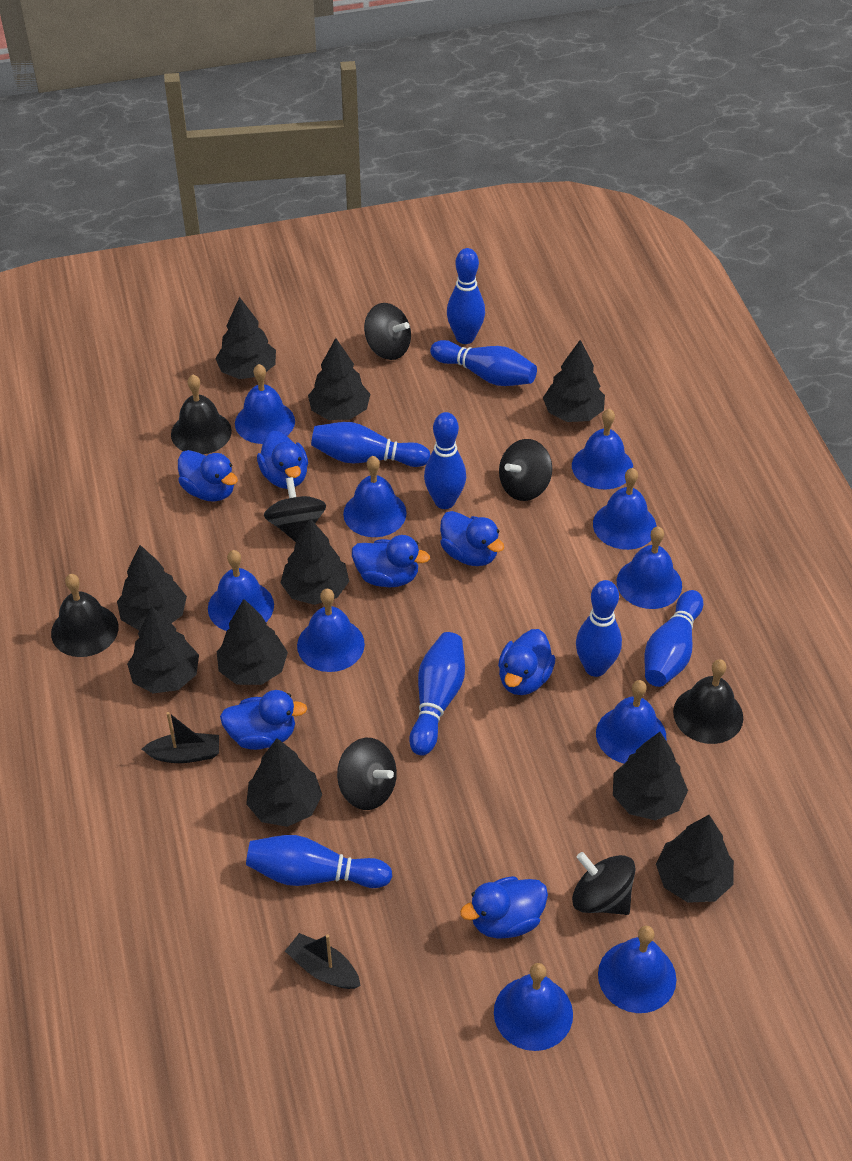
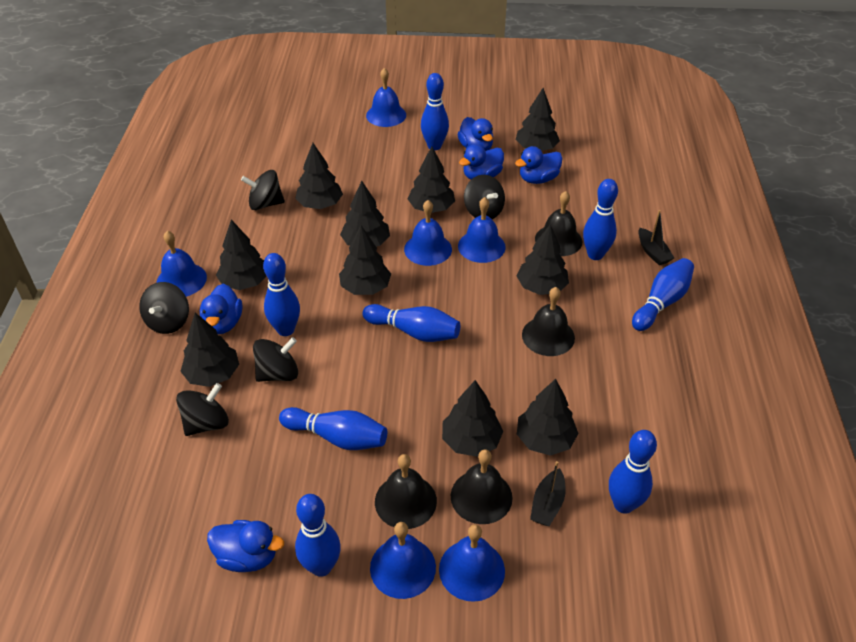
black bell: [51,574,119,657] [171,374,232,454] [673,659,743,744] = 3 -> [375,454,437,529] [451,449,513,524] [522,287,575,356] [535,191,582,256] = 4
blue bell: [208,550,274,631] [235,364,295,444] [297,589,365,672] [343,456,407,537] [494,963,573,1051] [572,409,633,489] [593,468,656,550] [596,680,666,763] [598,926,676,1013] [617,526,682,609] = 10 -> [156,231,207,297] [366,68,406,127] [370,522,436,599] [404,200,452,266] [439,524,505,602] [458,197,506,263] = 6
blue duck: [178,450,238,502] [220,690,307,750] [257,431,308,489] [352,535,430,588] [440,511,504,566] [460,876,548,939] [498,629,556,695] = 7 -> [200,284,242,334] [207,520,284,572] [458,117,493,151] [459,144,504,179] [515,146,563,184] = 5

